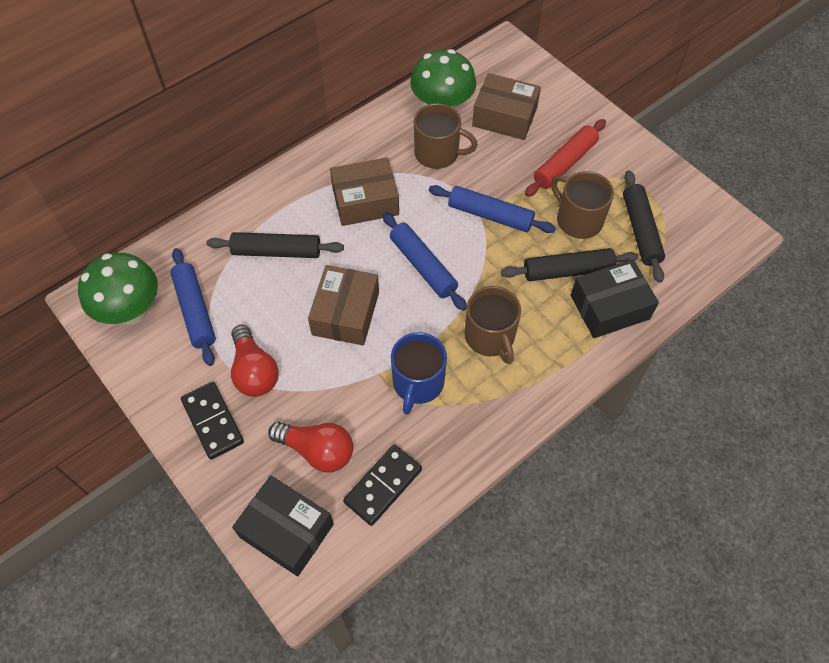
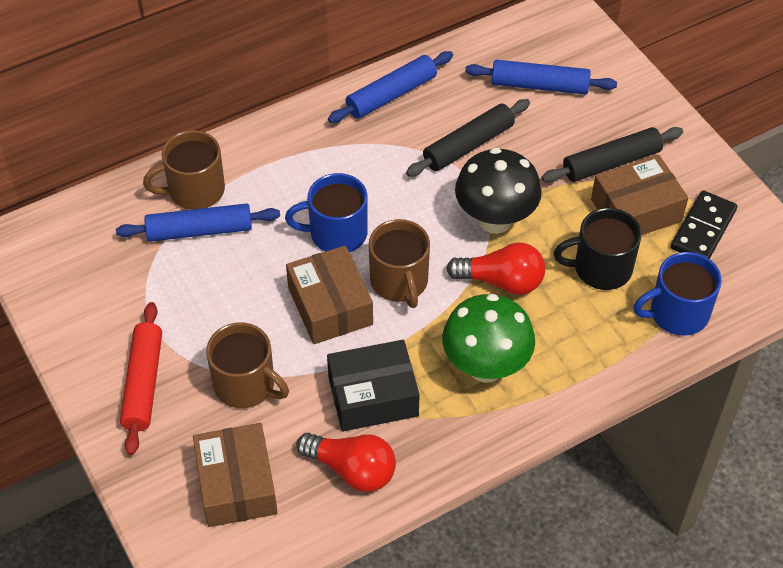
black box: [232,475,334,576] [571,259,659,338] = 2 -> [327,340,420,432] = 1
black domino: [181,382,244,460] [343,445,422,526] = 2 -> [671,190,737,259] = 1
black mug: none = 0 -> [554,208,642,290] = 1
black mushroom: none = 0 -> [455,148,542,234] = 1
black rolling pin: [206,232,344,258] [501,248,638,281] [623,170,665,283] = 3 -> [406,99,530,177] [542,127,683,182] = 2
blue mug: [391,332,447,415] = 1 -> [285,173,368,252] [633,252,722,335] = 2
green mushroom: [78,253,158,325] [410,49,476,109] = 2 -> [442,294,535,383] = 1

